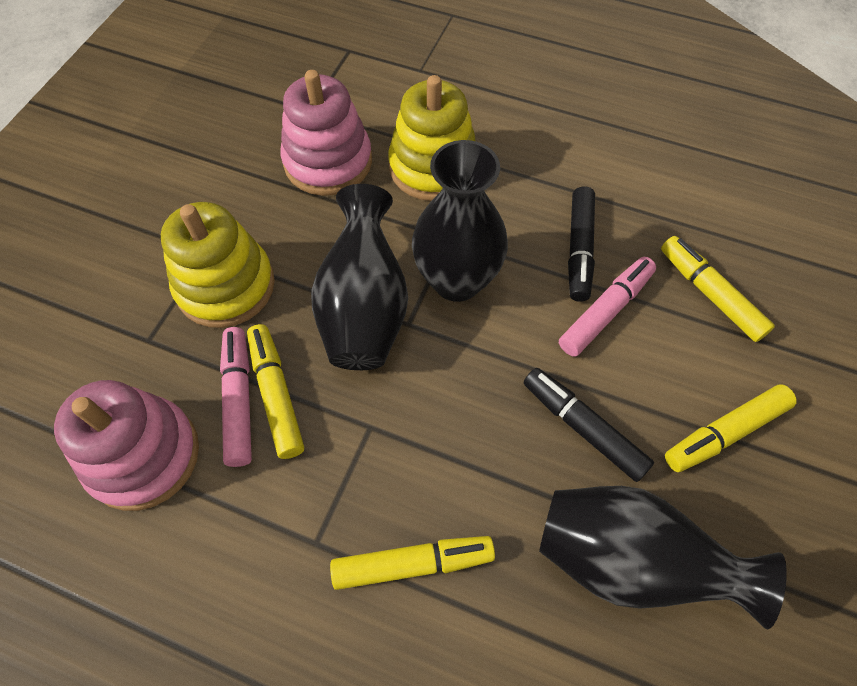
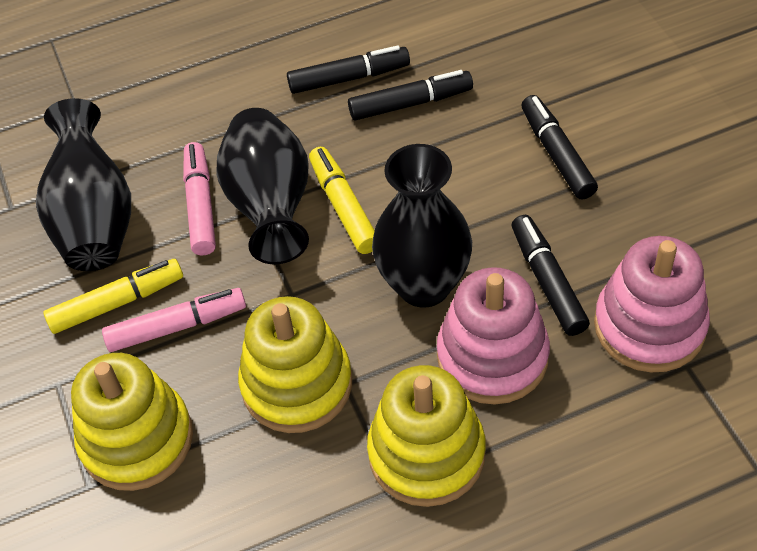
black marker: [524,368,654,482] [568,186,595,302] = 2 -> [287,45,410,94] [348,70,473,121] [512,215,590,336] [521,95,598,200] = 4
yellow marker: [247,324,304,459] [330,536,495,590] [661,236,775,342] [665,384,797,472] = 4 -> [43,259,183,334] [309,147,375,254] = 2
yellow stacking toy: [161,202,275,328] [388,75,476,201] = 2 -> [71,353,193,491] [238,296,352,433] [367,365,486,507] = 3

